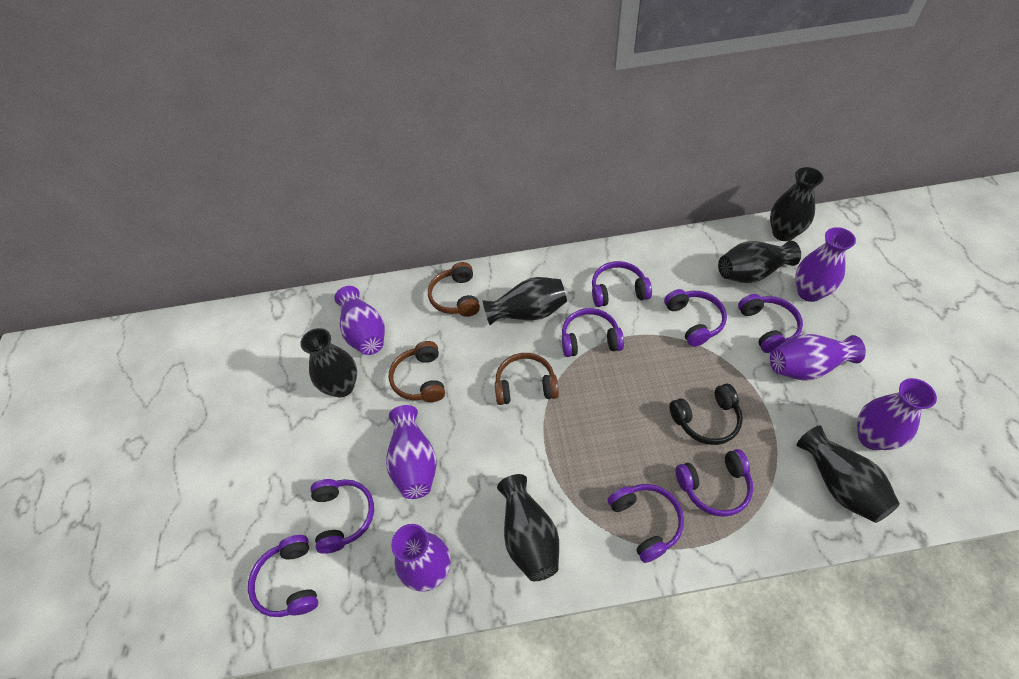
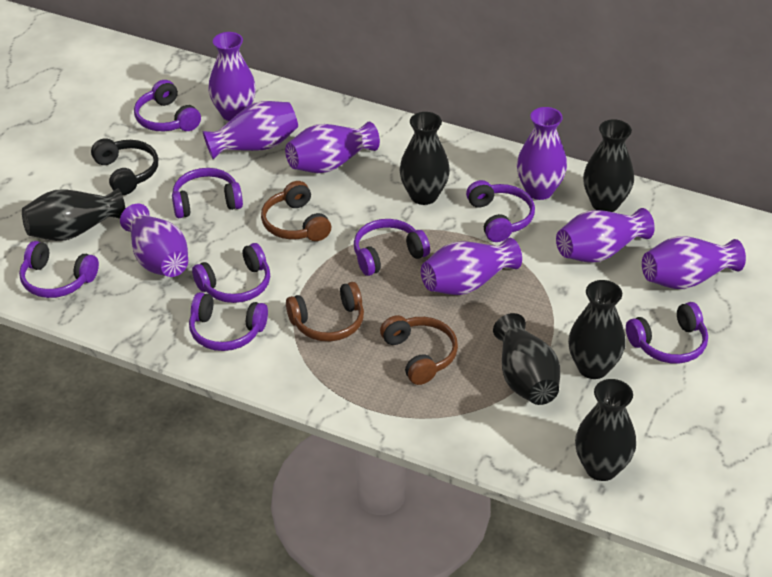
purple vase: [334,286,385,355] [386,405,437,499] [391,524,451,592] [770,334,866,380] [795,227,856,302] [857,378,937,450] = 6 -> [120,204,188,277] [203,101,298,159] [208,32,256,121] [285,122,380,173] [421,238,522,295] [517,107,567,200] [556,208,655,263] [642,236,746,289] = 8

